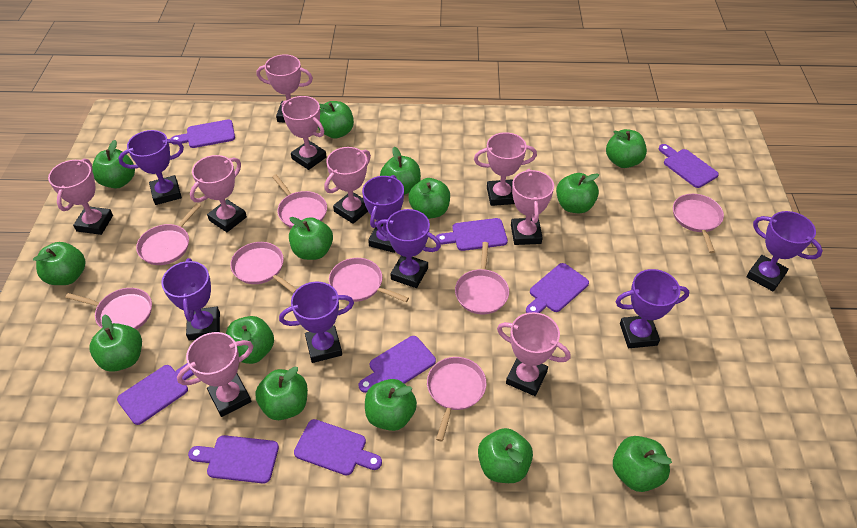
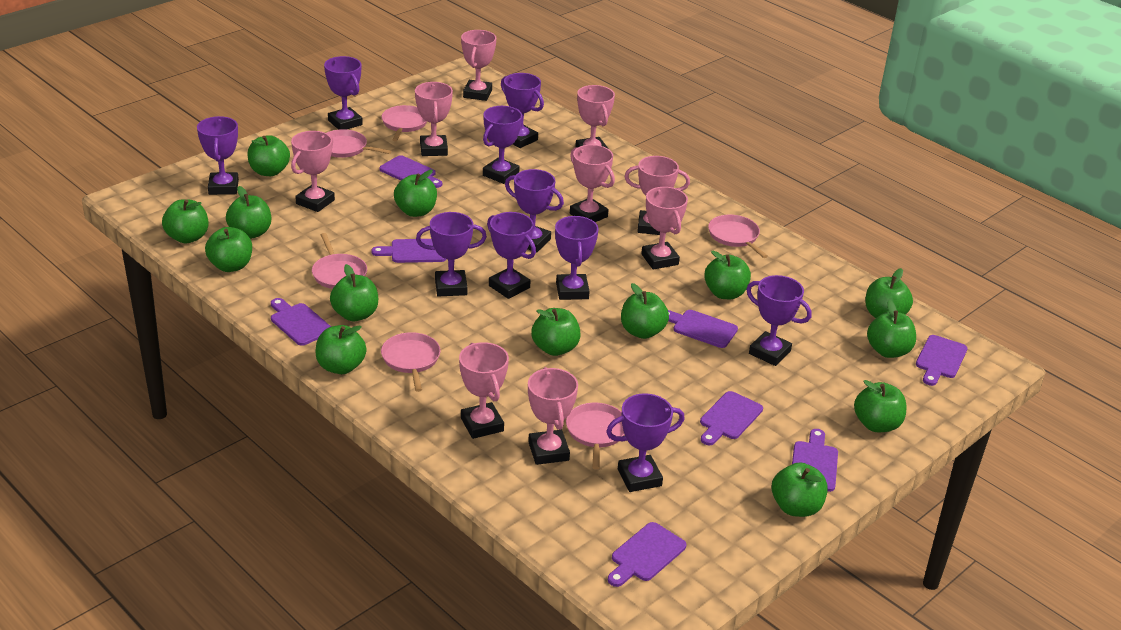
pink pan: [65,288,152,330] [136,203,201,265] [230,242,297,294] [272,174,327,228] [329,258,409,302] [427,357,487,441] [455,242,509,314] [673,194,724,253] = 8 -> [312,233,367,289] [327,129,391,158] [381,105,427,142] [381,332,441,392] [566,403,625,470] [708,215,768,258] = 6
purple trophy: [118,130,184,205] [161,258,220,340] [279,282,354,363] [362,175,404,253] [377,209,441,288] [615,269,690,348] [746,211,823,291] = 7 -> [197,116,239,195] [324,56,363,130] [416,212,487,296] [483,106,522,184] [487,212,536,299] [501,73,544,148] [505,169,564,252] [555,216,598,300] [606,393,685,492] [746,275,812,366] = 10

